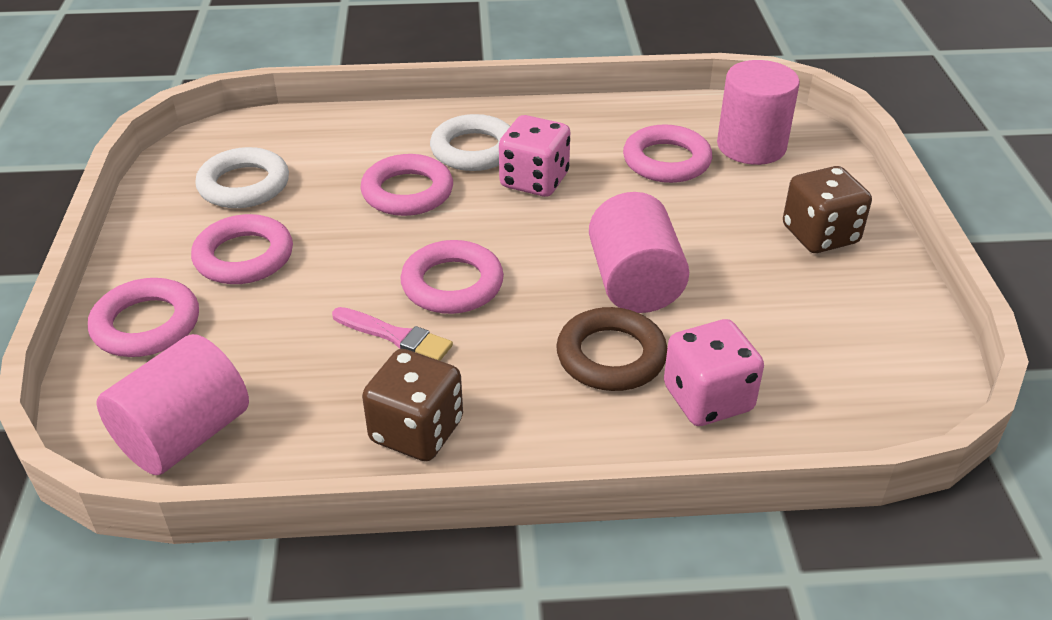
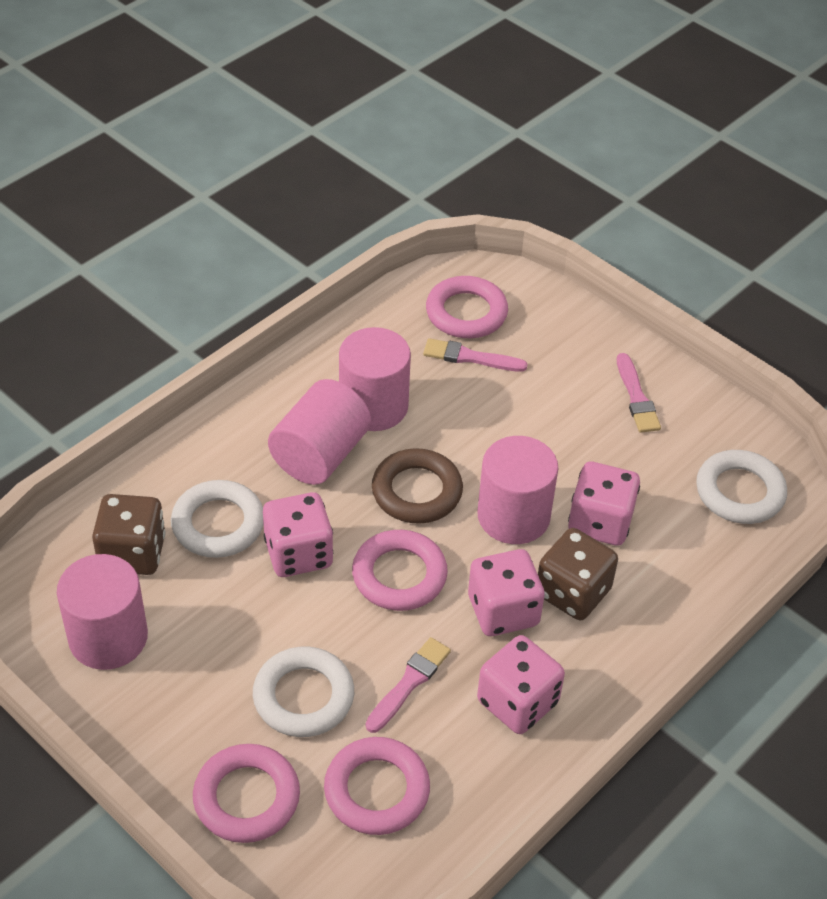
pink brush: [332,307,453,361] = 1 -> [366,637,451,733] [423,338,528,372] [617,353,661,433] = 3
pink cylinder: [97,334,249,475] [589,192,689,313] [717,60,800,165] = 3 -> [57,554,148,670] [268,379,371,485] [339,327,411,431] [477,436,559,544] = 4
pink dice: [499,115,570,197] [664,319,764,426] = 2 -> [263,492,333,577] [468,549,545,636] [477,635,565,734] [568,461,640,546] = 4
pink ring: [88,278,199,357] [191,214,293,284] [360,154,453,216] [400,240,504,314] [623,124,712,183] = 5 -> [193,744,300,843] [324,737,430,835] [352,530,448,611] [426,276,508,338] = 4
white ring: [195,147,289,208] [430,114,510,171] = 2 -> [171,480,264,558] [253,647,354,737] [696,450,787,524] = 3

